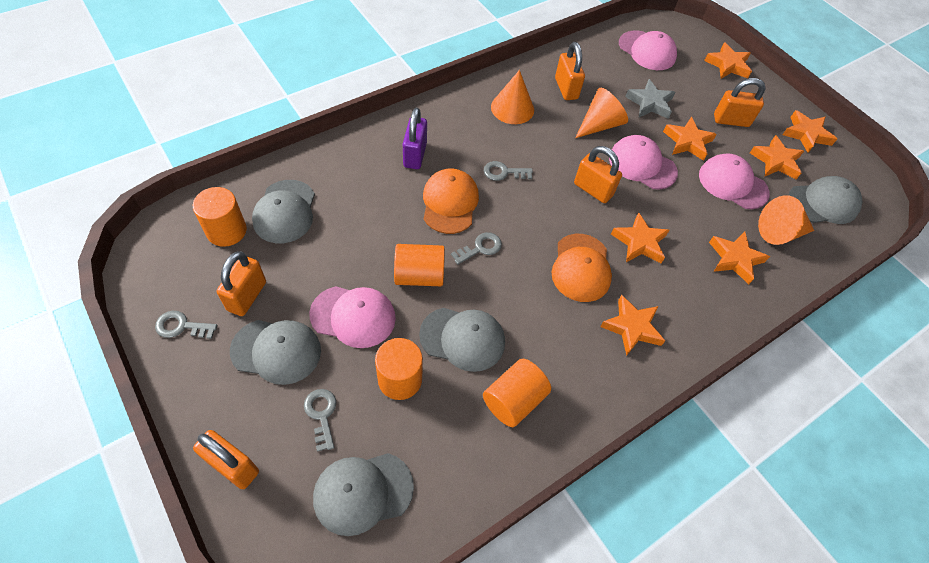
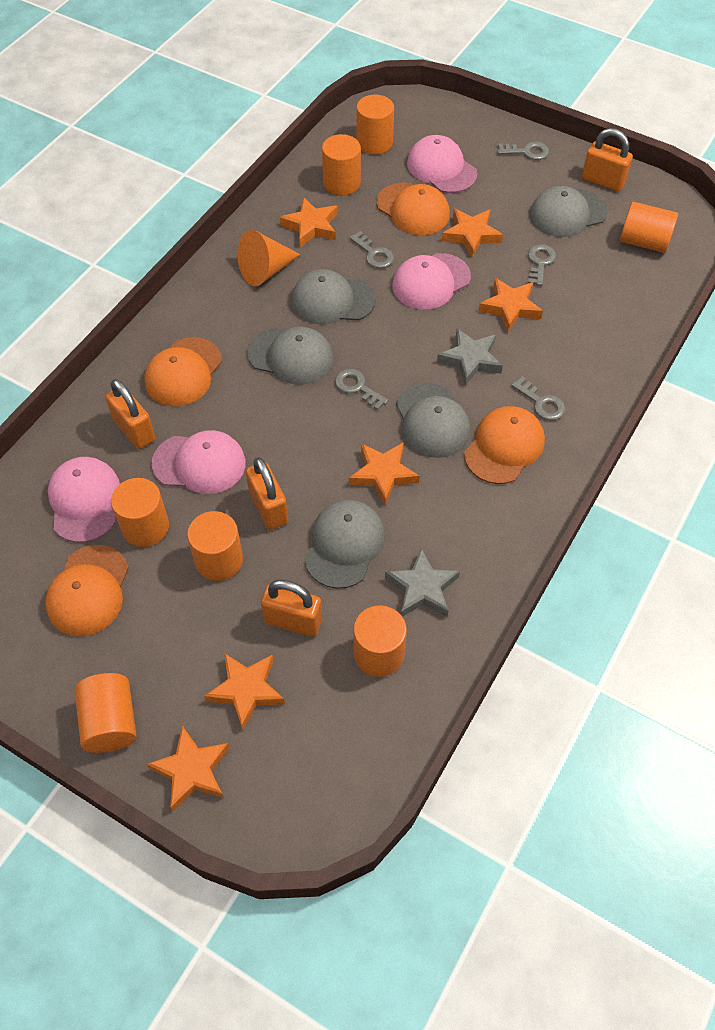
grey key: [155,311,217,339] [304,389,336,452] [451,232,502,265] [484,161,533,181] = 4 -> [335,369,388,410] [349,231,394,268] [498,142,549,160] [511,377,565,420] [528,244,556,286] = 5
grey star: [625,79,675,119] = 1 -> [385,548,460,617] [437,328,503,386] = 2
orange cap: [423,168,479,234] [551,234,612,302] = 2 -> [45,545,129,636] [144,337,222,406] [376,182,450,235] [464,406,545,484] = 4
orange cone: [491,70,534,124] [575,88,628,138] [758,195,814,245] = 3 -> [237,230,300,286] = 1
orange cylinder: [193,187,247,247] [375,338,423,400] [394,244,445,286] [483,359,551,427] = 4 -> [75,673,136,753] [111,478,169,547] [187,511,243,581] [322,134,361,196] [353,605,407,677] [356,95,394,155] [620,202,678,253] = 7
orange padlock: [193,430,259,489] [216,251,266,316] [555,42,585,100] [574,146,622,203] [714,78,766,127] = 5 -> [105,379,155,449] [246,457,288,530] [261,580,322,637] [582,128,633,192] = 4
orange star: [600,295,665,356] [611,213,669,263] [663,117,717,161] [704,42,752,79] [709,231,770,284] [750,135,804,179] [782,110,837,153] = 7 -> [147,726,230,811] [204,653,285,730] [280,197,338,247] [349,442,420,505] [442,209,503,257] [478,278,543,332] = 6
purple padlock: [403,108,427,169] = 1 -> none = 0

